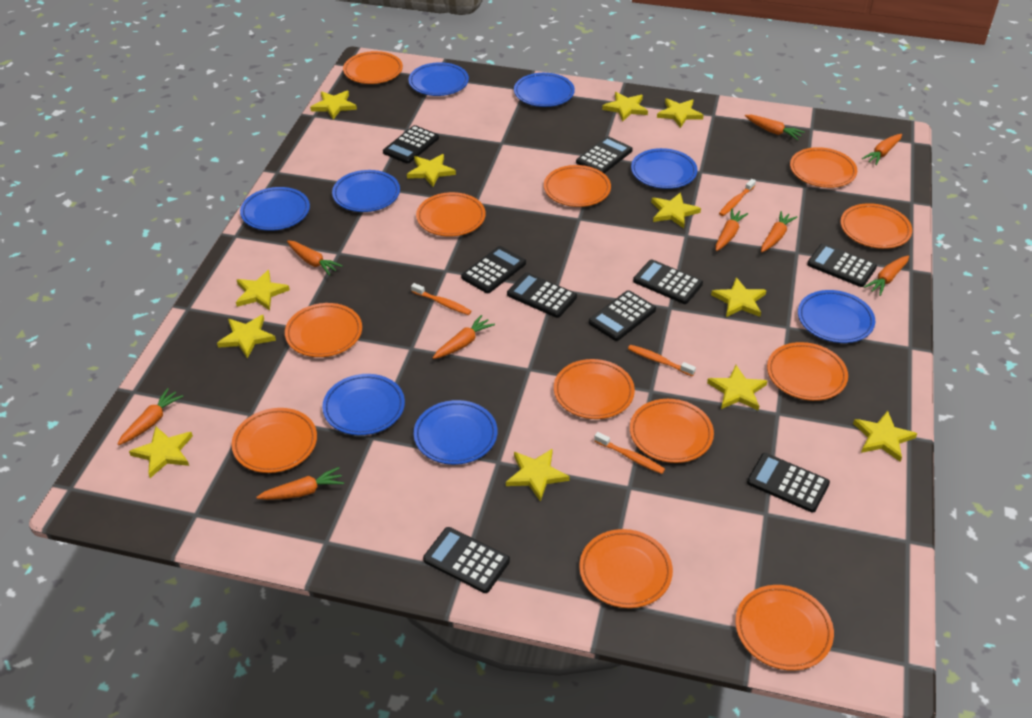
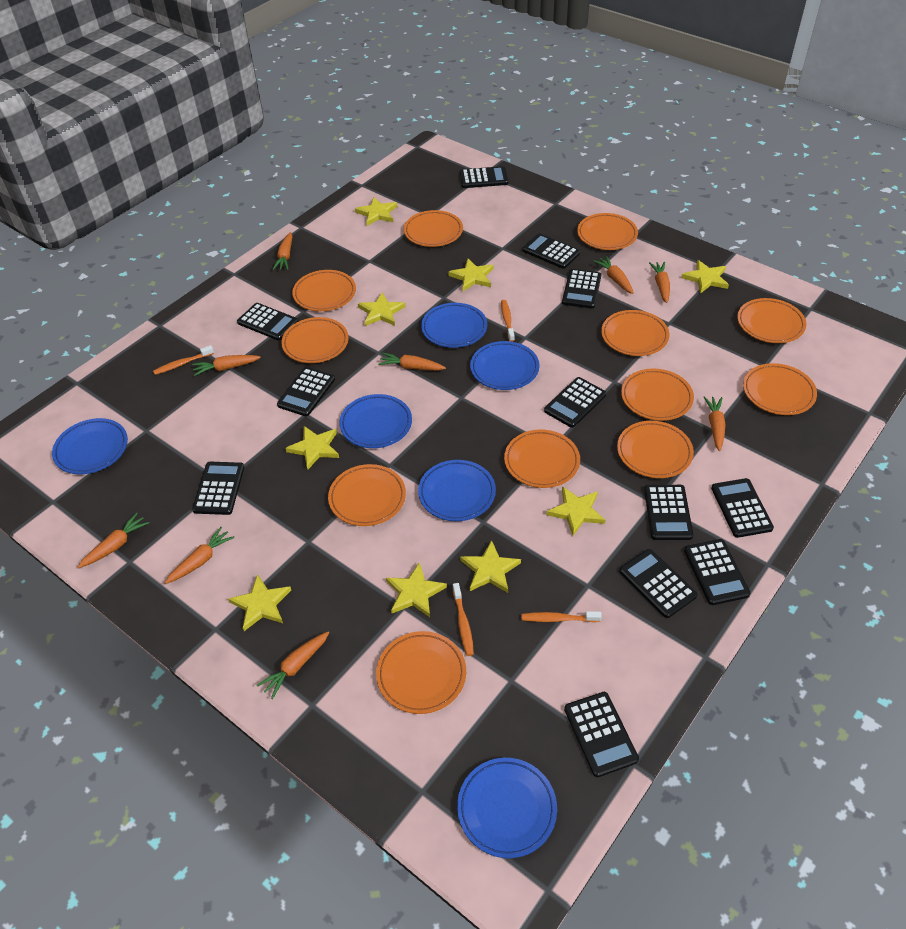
black calculator: [383,125,439,164] [423,527,510,593] [461,246,526,293] [507,272,577,318] [576,136,633,174] [589,290,656,341] [633,259,703,304] [747,453,830,512] [807,244,877,287] = 9 -> [192,462,244,515] [237,303,299,341] [277,367,335,416] [460,166,508,188] [522,233,580,269] [544,377,606,428] [562,269,601,309] [564,692,639,777] [620,549,698,618] [644,485,693,540] [684,539,750,605] [711,478,774,538] = 12
blue plate: [240,187,310,231] [322,374,405,435] [332,170,400,212] [408,62,469,96] [414,400,497,465] [514,73,575,107] [631,148,697,189] [798,290,875,343] = 8 -> [52,418,128,474] [339,394,412,448] [418,460,496,521] [421,303,487,348] [457,758,557,858] [470,341,539,390] = 6
yellow star: [129,426,193,478] [217,315,276,359] [236,270,290,311] [310,91,357,120] [407,154,456,187] [506,448,570,502] [602,92,648,122] [651,192,701,228] [657,98,704,128] [707,365,767,411] [711,277,767,317] [853,411,917,462] = 12 -> [228,574,291,631] [285,426,339,470] [355,197,397,226] [358,292,406,326] [386,562,447,617] [449,259,494,291] [460,540,521,593] [546,486,605,536] [681,260,729,294] = 9

